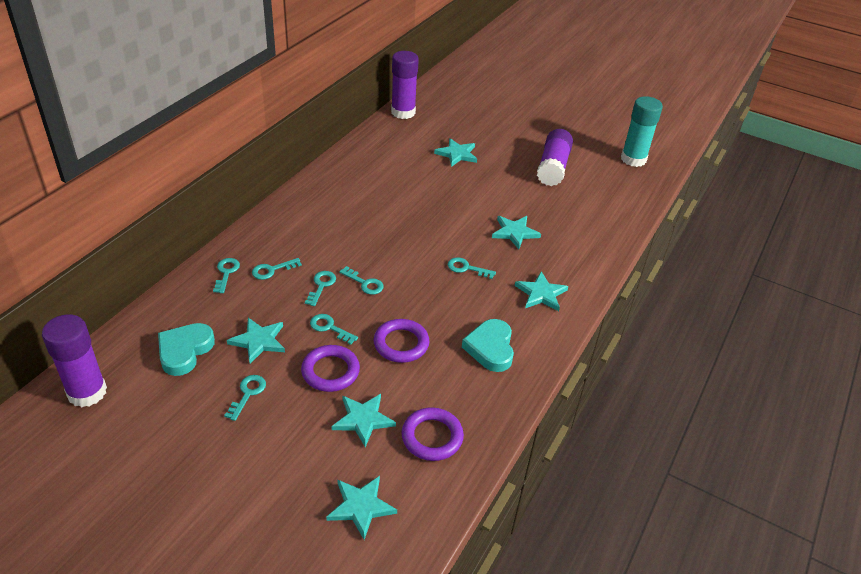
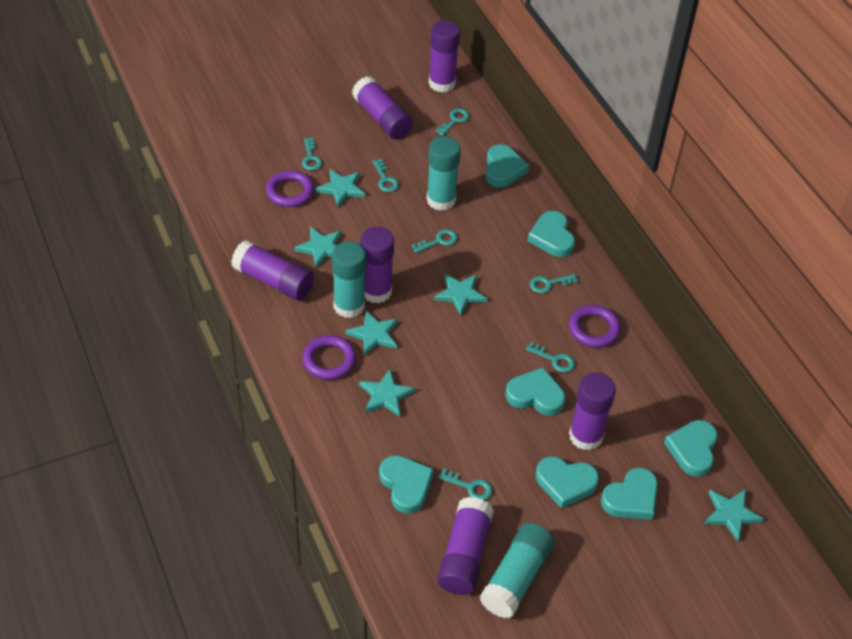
purple glue stick: [42,314,107,407] [391,51,419,119] [537,129,573,186] = 3 -> [231,240,314,301] [352,76,413,140] [361,227,394,303] [429,21,460,92] [438,497,494,595] [569,372,616,450] = 6
turquoise glue stick: [621,96,663,167] = 1 -> [332,241,366,318] [426,136,461,211] [480,523,554,619] = 3
turquoise heart: [158,323,215,376] [462,319,514,372] = 2 -> [379,455,434,514] [485,144,529,188] [505,367,565,416] [528,211,575,257] [536,456,599,509] [601,468,658,520] [664,420,718,477] = 7

